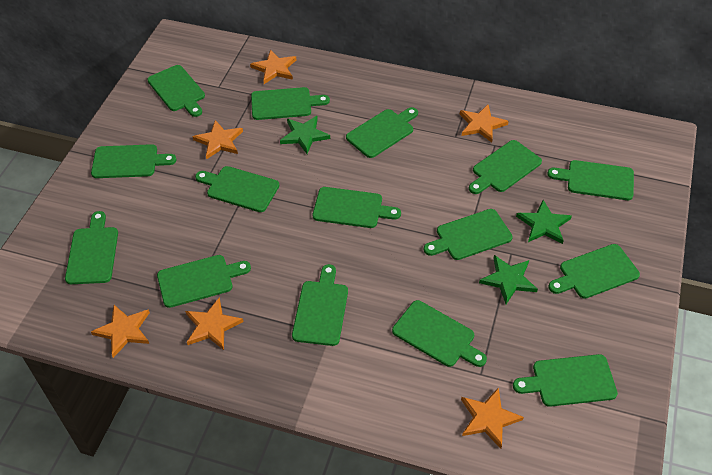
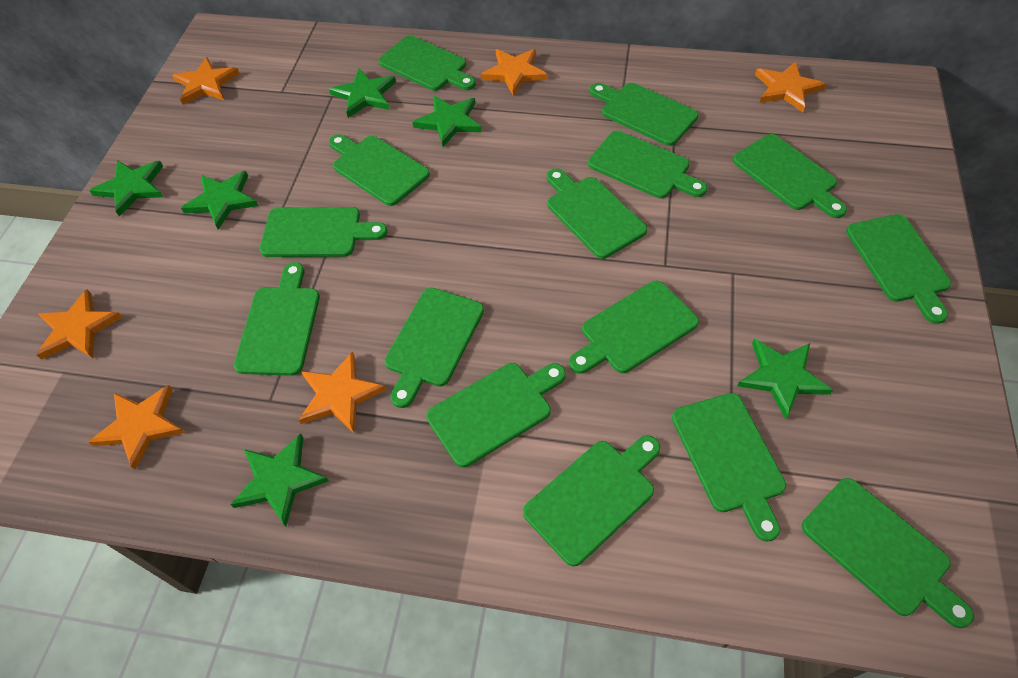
green star: [280,116,330,154] [479,255,538,304] [516,200,572,244] = 3 -> [89,160,163,216] [181,171,258,230] [230,434,329,526] [329,68,396,118] [412,95,482,147] [737,339,833,420] = 6

